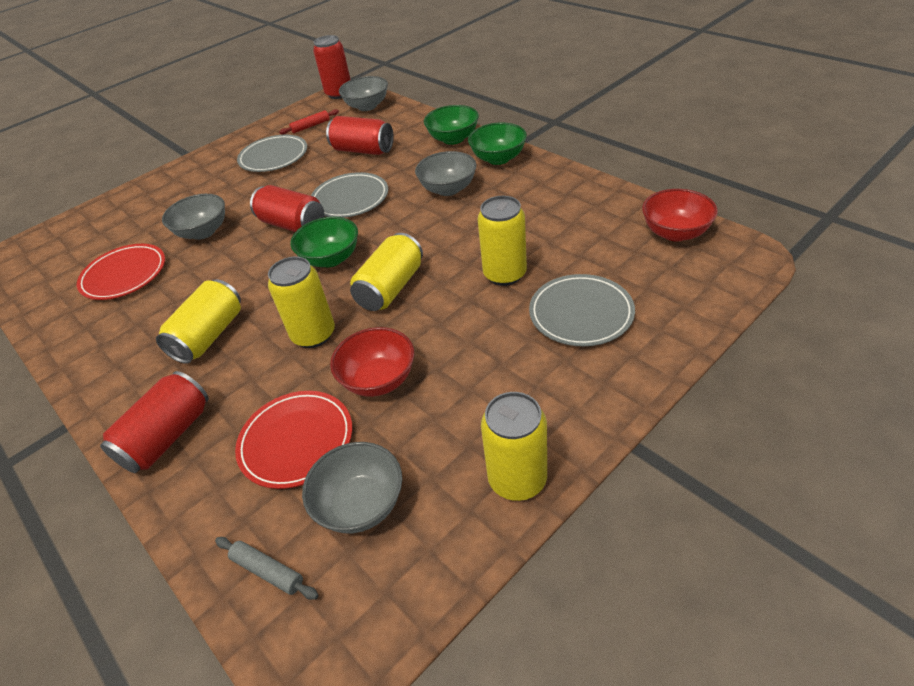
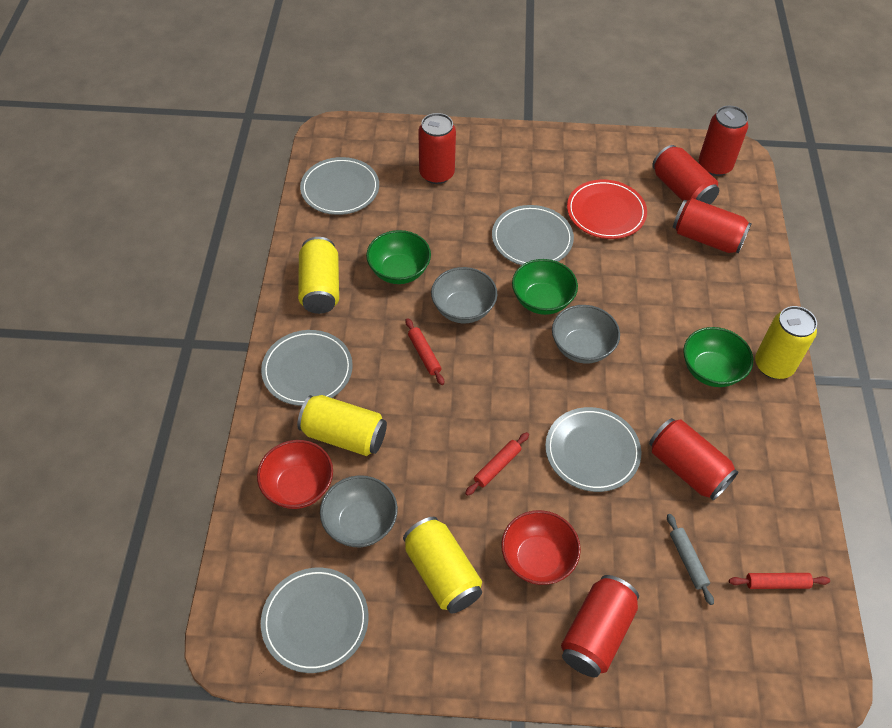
grey bowl: [162,194,225,240] [302,442,402,533] [339,76,388,111] [415,151,476,196] = 4 -> [320,475,398,547] [431,267,498,323] [552,305,620,364] = 3
grey plate: [237,135,307,172] [311,172,388,218] [529,274,635,346] = 3 -> [261,330,353,406] [261,568,369,673] [300,157,379,215] [492,205,574,265] [545,407,641,492] = 5
red can: [100,371,209,473] [250,185,324,232] [313,35,351,99] [326,116,394,155] = 4 -> [418,113,456,184] [561,575,639,677] [649,418,738,500] [652,145,719,204] [673,198,752,254] [699,106,748,176] = 6
red plate: [77,244,165,300] [235,391,352,489] = 2 -> [567,180,647,239] = 1
red rolling pin: [279,109,339,134] = 1 -> [406,318,444,385] [465,432,529,496] [729,573,830,589] = 3
yellow can: [156,279,241,364] [268,257,335,348] [350,233,423,311] [478,196,527,286] [481,392,547,501] = 5 -> [297,395,387,456] [298,237,339,314] [403,517,482,614] [755,306,817,379] = 4

